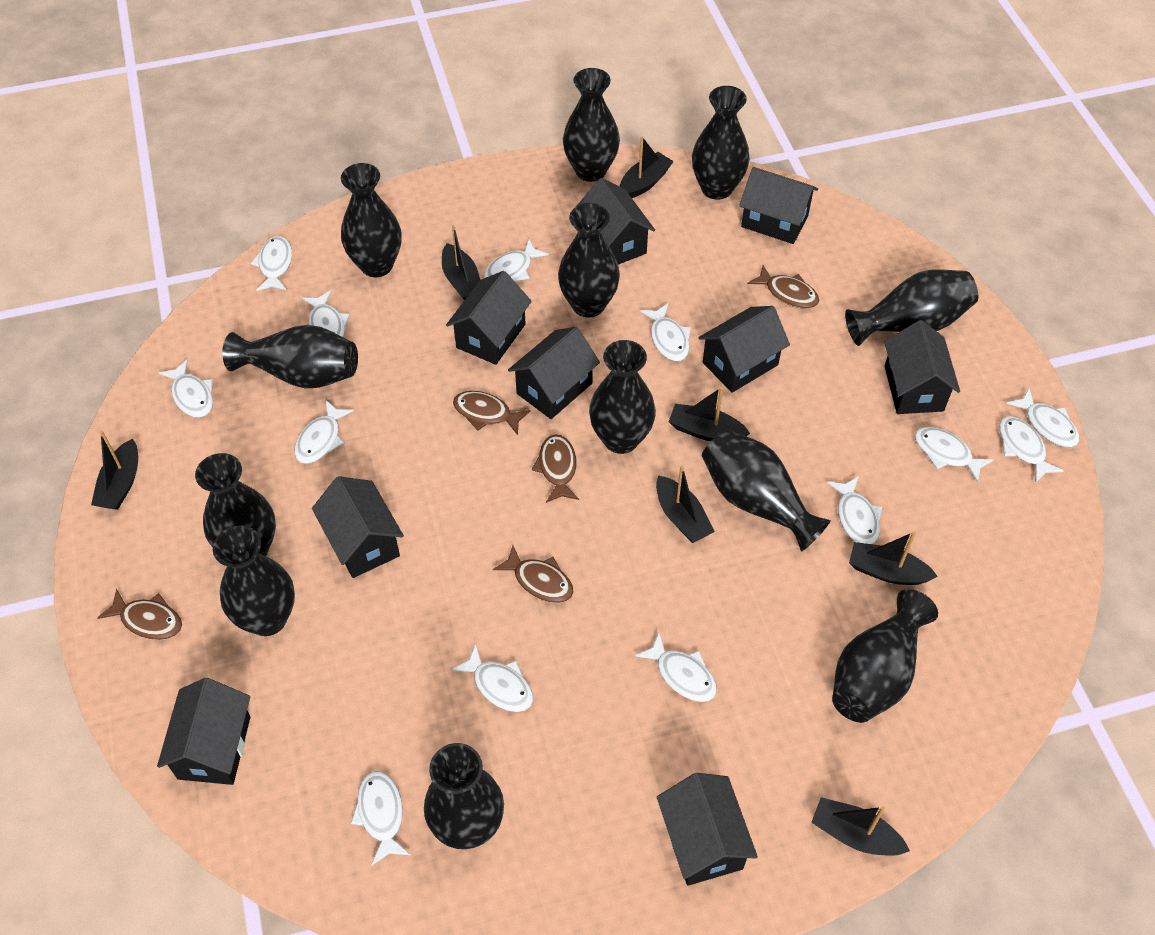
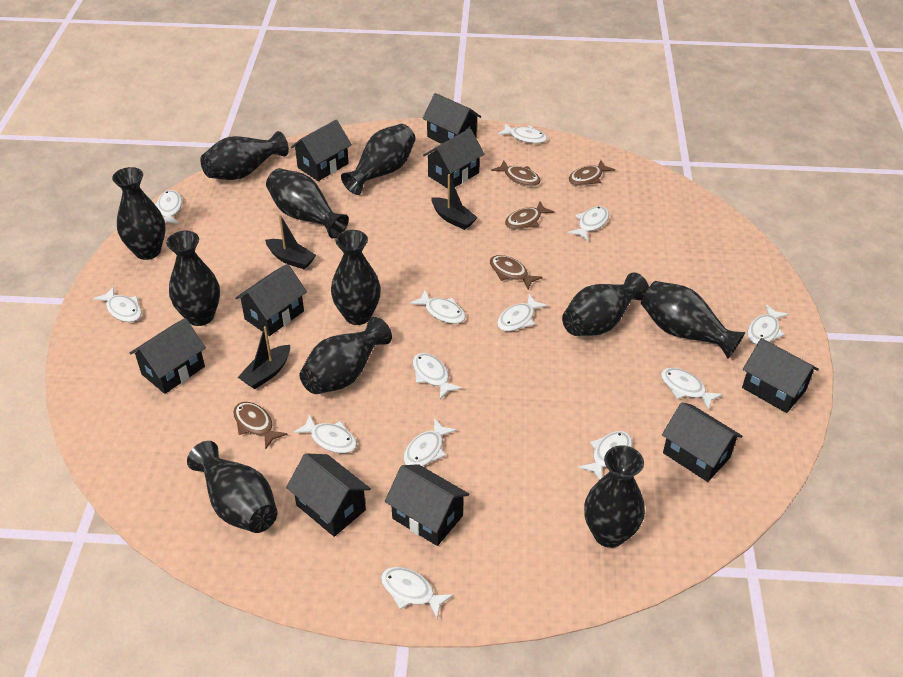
black boat: [91,431,138,510] [442,225,480,300] [620,136,674,198] [656,466,715,543] [669,387,750,441] [811,797,910,856] [849,532,938,585] = 7 -> [238,326,290,389] [265,214,316,270] [431,174,478,230] = 3
black vase: [195,453,276,556] [213,525,295,636] [222,325,358,388] [341,163,402,277] [424,743,504,849] [558,203,620,317] [563,68,620,182] [589,340,656,454] [692,86,750,200] [702,429,831,552] [832,589,938,723] [845,269,978,346] = 12 -> [112,167,166,260] [166,231,220,326] [187,441,278,533] [200,131,289,180] [266,168,349,238] [300,317,392,394] [331,230,381,325] [341,124,416,195] [562,273,649,336] [584,445,645,548] [641,281,745,359] = 11

